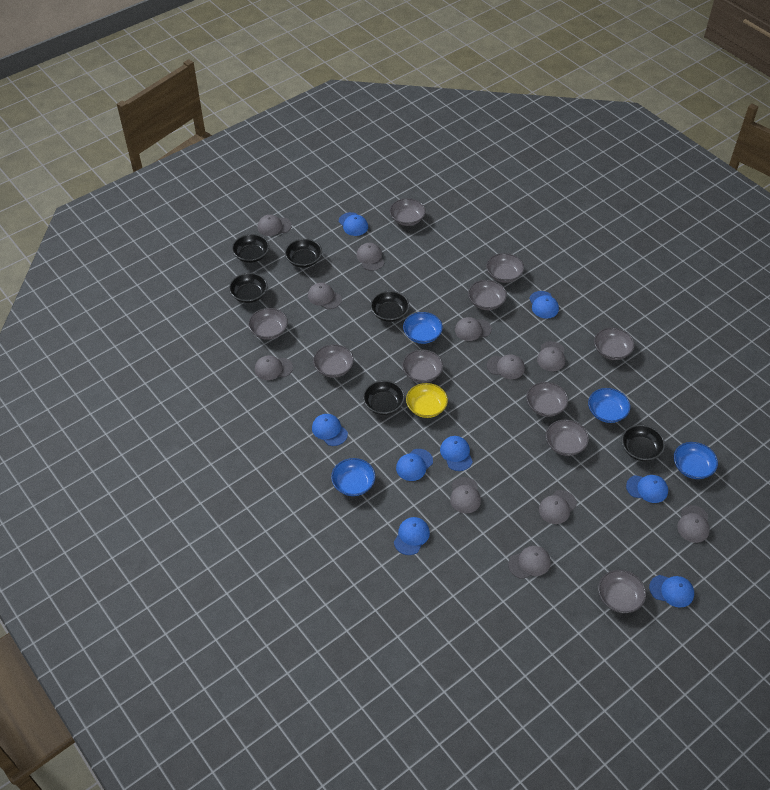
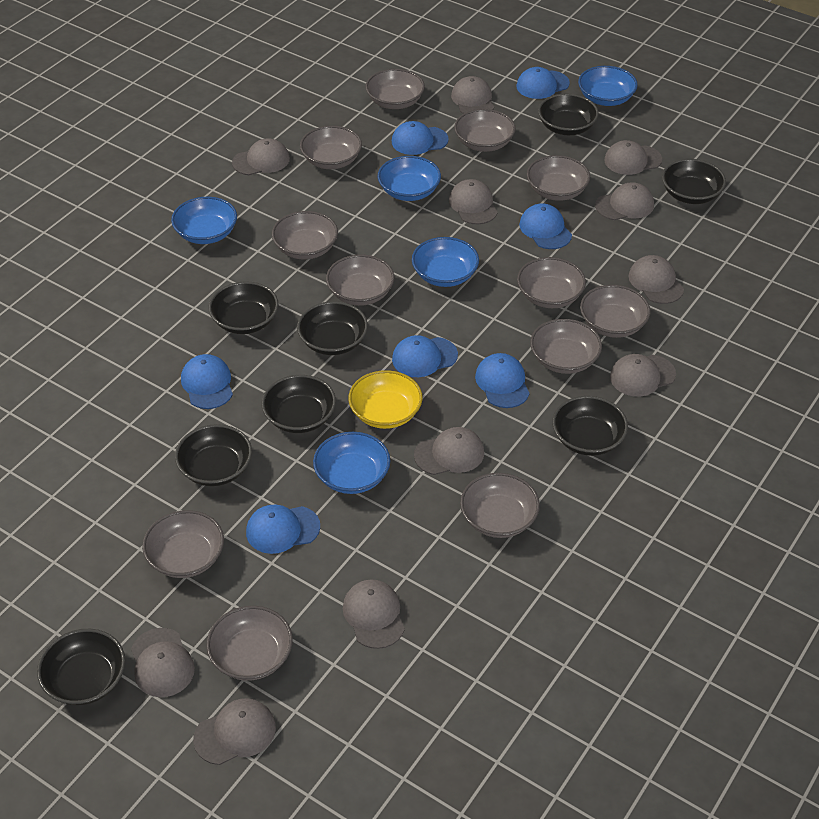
black bowl: [229,273,268,303] [232,234,269,263] [285,239,322,268] [363,380,405,415] [370,291,409,322] [621,425,665,461] = 6 -> [37,629,125,705] [175,424,252,486] [208,281,279,334] [261,375,336,433] [297,301,368,355] [538,94,599,135] [552,396,628,456] [662,159,726,204] = 8
blue bowl: [331,458,375,496] [403,312,443,344] [588,388,631,423] [674,442,718,479] = 4 -> [171,197,237,244] [313,432,390,494] [378,156,441,201] [412,237,479,287] [578,66,638,106] = 5
blue cap: [312,414,348,446] [339,212,368,236] [394,517,430,555] [396,449,433,481] [440,436,473,471] [529,291,559,319] [626,475,668,503] [649,575,694,608] = 8 -> [181,354,233,409] [246,505,320,554] [392,121,449,155] [392,335,458,377] [475,353,530,408] [516,67,570,99] [519,203,572,249] = 7
grey bowl: [248,308,288,340] [313,344,354,378] [389,198,426,226] [402,350,443,383] [468,280,507,310] [486,253,524,283] [526,382,568,417] [546,419,589,456] [594,328,635,360] [598,570,646,613] = 10 -> [142,510,224,578] [206,606,293,681] [272,211,338,260] [300,126,362,169] [326,255,394,306] [366,69,425,109] [454,109,516,152] [460,473,540,538] [517,257,586,308] [527,155,590,201] [530,319,602,374] [580,285,650,338] = 12

